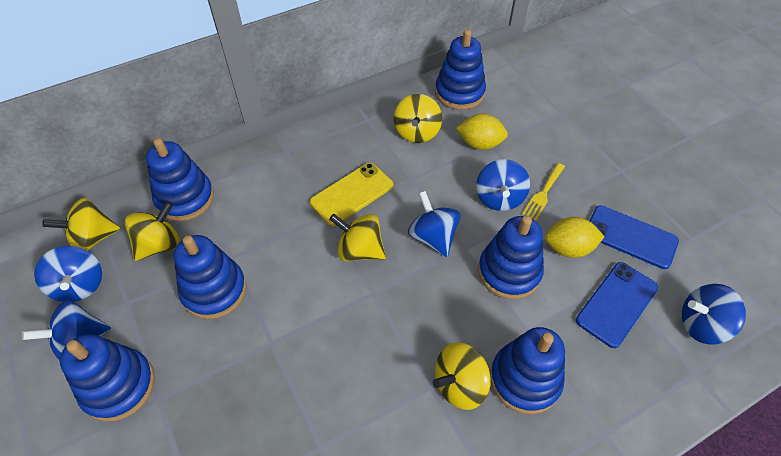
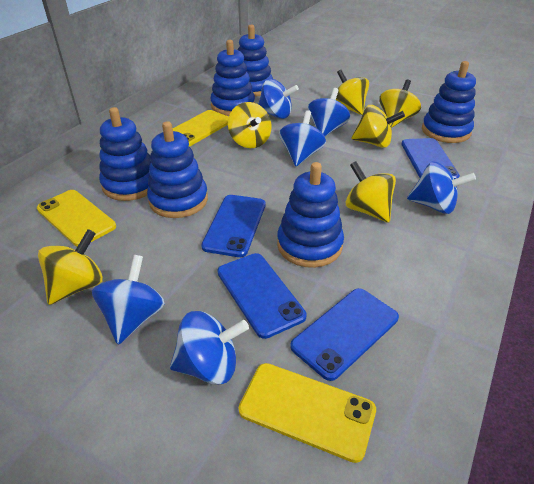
blue phone: [576,262,658,348] [590,205,679,269] = 2 -> [201,195,265,257] [217,253,307,339] [290,288,399,381] [402,138,460,179] = 4
blue spinning top: [22,300,111,360] [34,246,102,302] [408,191,460,257] [476,159,530,211] [682,284,746,344] = 5 -> [92,255,165,345] [170,311,249,385] [258,79,299,119] [279,110,326,166] [308,88,350,136] [407,161,476,214] = 6
yellow fork: [522,163,565,221] = 1 -> none = 0
yellow lemon: [456,114,508,150] [545,217,605,258] = 2 -> none = 0
yellow phone: [310,163,393,226] = 1 -> [37,190,116,247] [173,110,229,146] [239,363,376,463] = 3
yellow spinning top: [42,198,121,251] [125,201,180,261] [329,214,386,261] [394,94,442,143] [433,342,491,410] = 5 -> [38,229,103,305] [228,102,272,148] [336,69,369,115] [346,161,396,223] [351,105,405,148] [379,80,421,128] = 6

